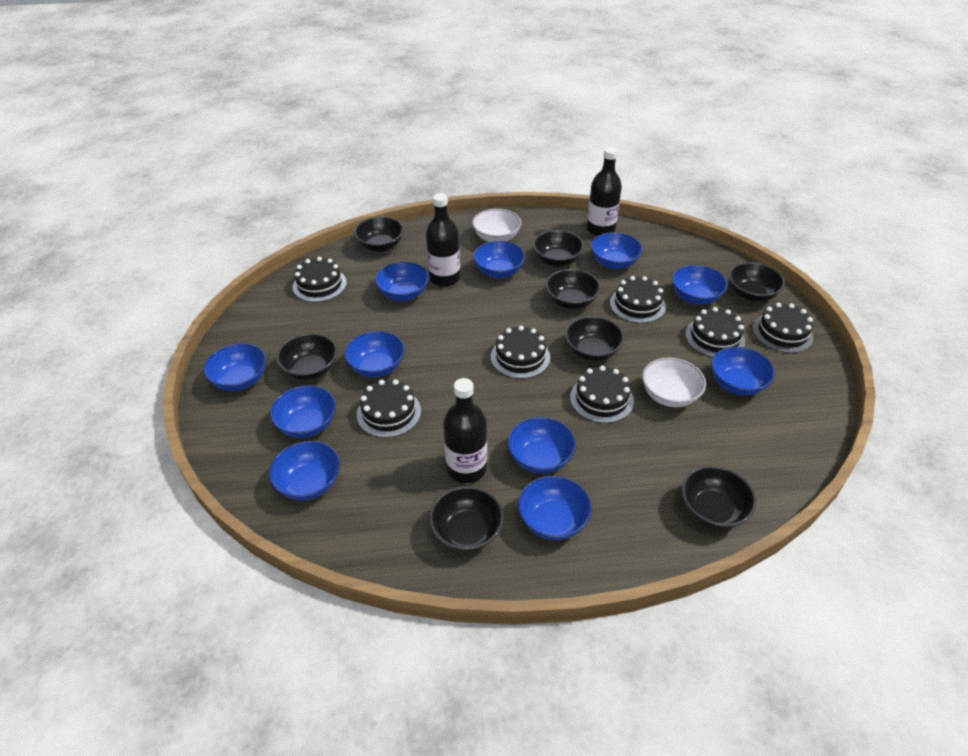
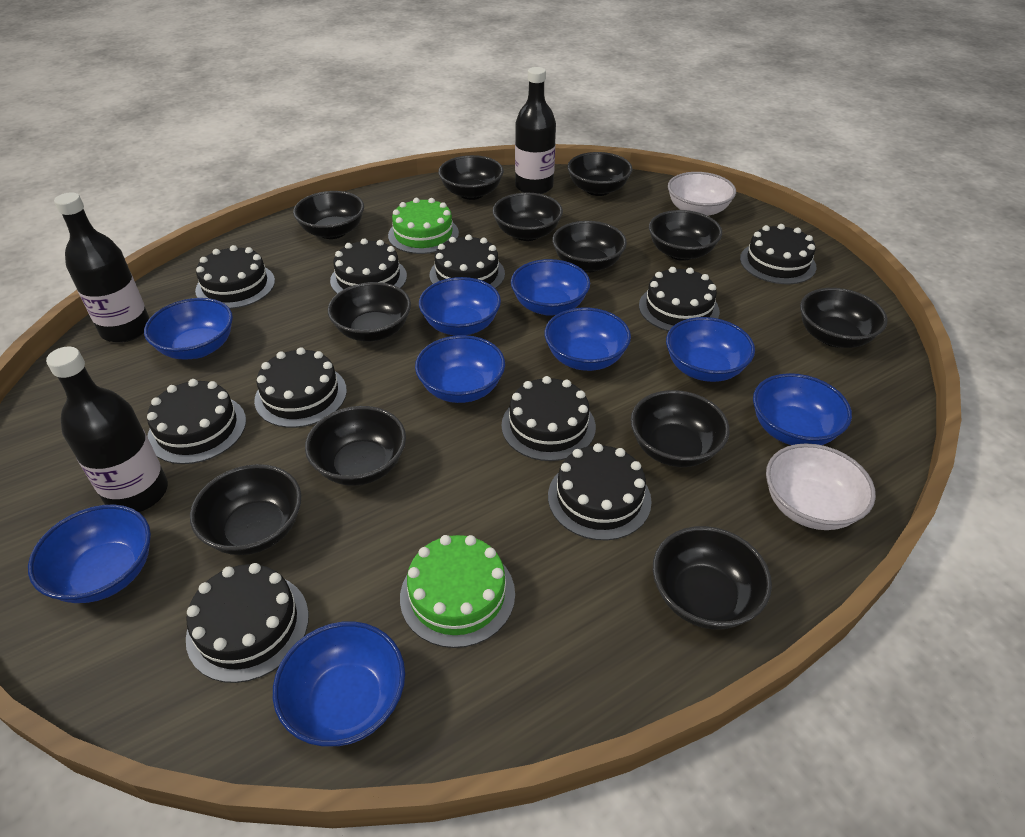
black bowl: [276,333,337,380] [354,216,404,252] [429,486,504,552] [533,230,584,267] [546,269,601,309] [565,316,624,361] [682,466,756,529] [729,262,785,302] = 8 -> [190,464,302,555] [293,191,364,239] [305,406,406,486] [327,282,411,342] [438,155,504,200] [492,193,563,241] [552,221,627,273] [567,152,633,196] [630,390,730,467] [649,210,722,261] [653,526,772,630] [800,288,888,348] = 12
black cake: [293,257,347,302] [357,379,421,438] [491,326,550,379] [570,366,634,423] [610,276,666,323] [685,307,745,357] [753,303,813,353] = 7 -> [147,379,246,464] [186,563,309,683] [195,245,275,309] [254,347,347,428] [330,238,407,294] [429,234,505,289] [501,376,596,461] [548,443,652,540] [639,267,720,331] [740,224,817,284] = 10
blue bowl: [204,343,267,391] [269,441,340,501] [270,385,336,438] [344,331,405,378] [375,262,429,301] [473,241,526,278] [508,417,576,474] [518,476,592,540] [591,232,643,269] [672,265,728,305] [711,347,775,395] = 11 -> [28,505,151,603] [144,298,233,360] [273,621,405,746] [415,335,505,403] [419,277,501,336] [511,259,590,316] [545,308,631,371] [666,317,755,382] [753,373,852,445] = 9
green cake: none = 0 -> [388,198,459,254] [400,535,515,648] = 2

